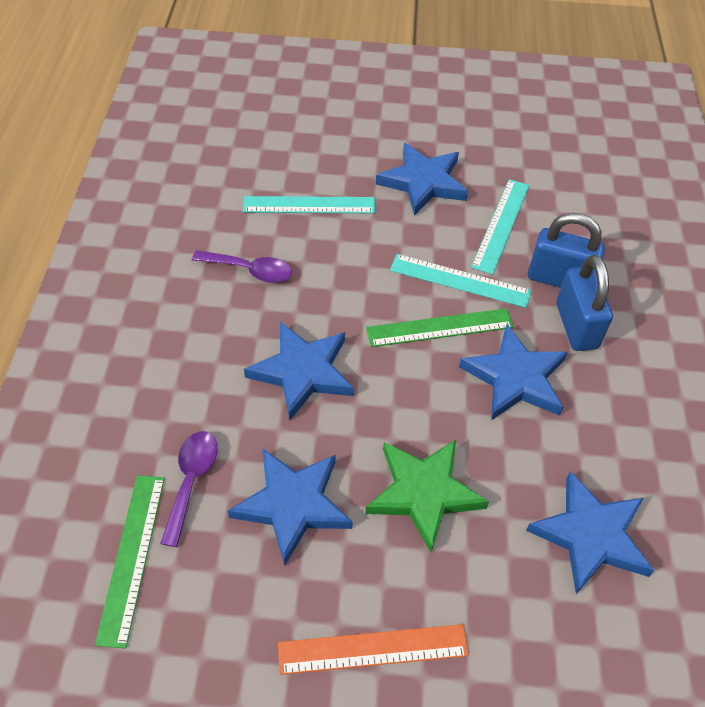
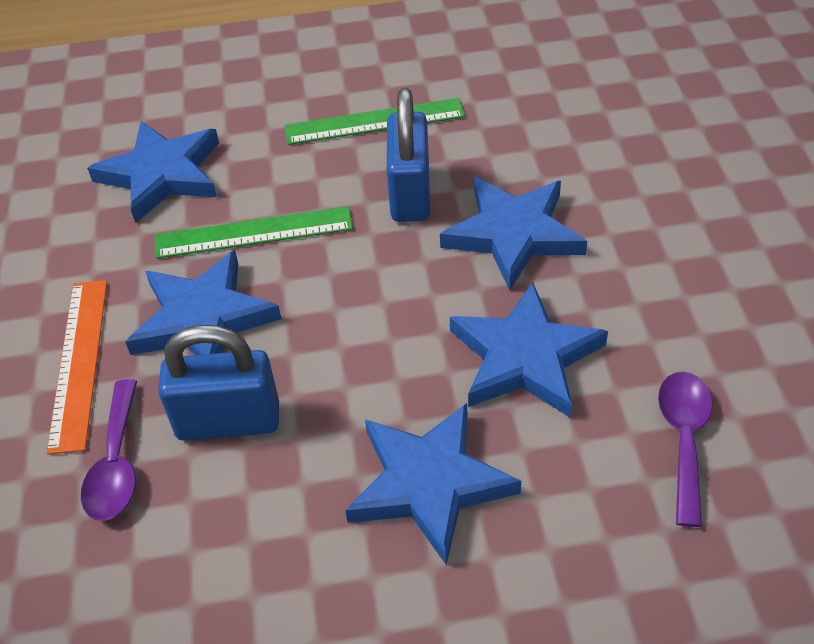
green star: [365,440,489,553] = 1 -> none = 0
turquoise ruler: [243,196,375,213] [390,254,531,308] [471,179,529,275] = 3 -> none = 0

